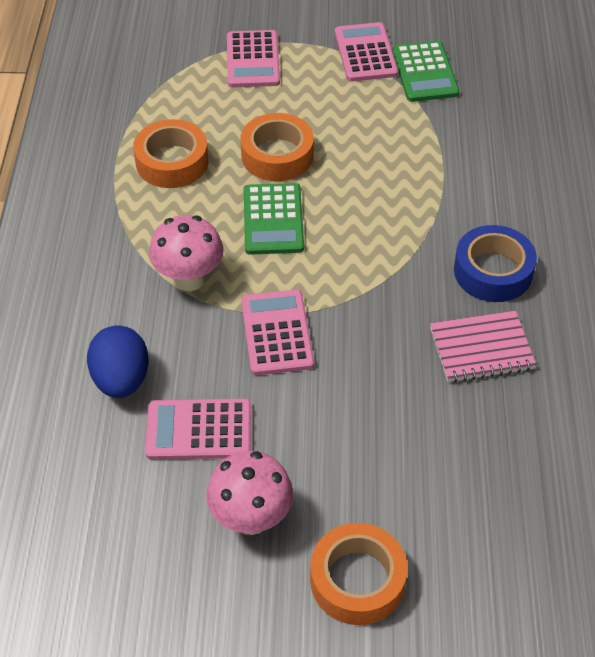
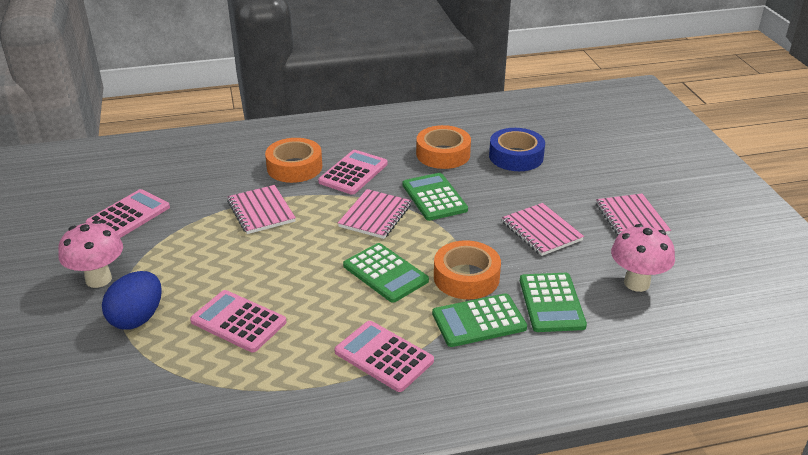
green calculator: [244,183,304,255] [392,41,459,102] = 2 -> [343,243,429,303] [403,173,468,221] [432,293,527,347] [520,273,587,332] = 4
pink notebook: [430,311,536,383] = 1 -> [227,185,296,234] [338,189,411,239] [502,203,584,256] [596,194,671,235] = 4

